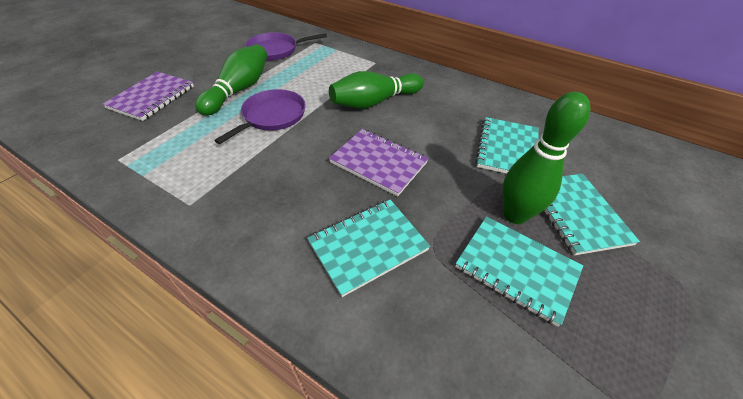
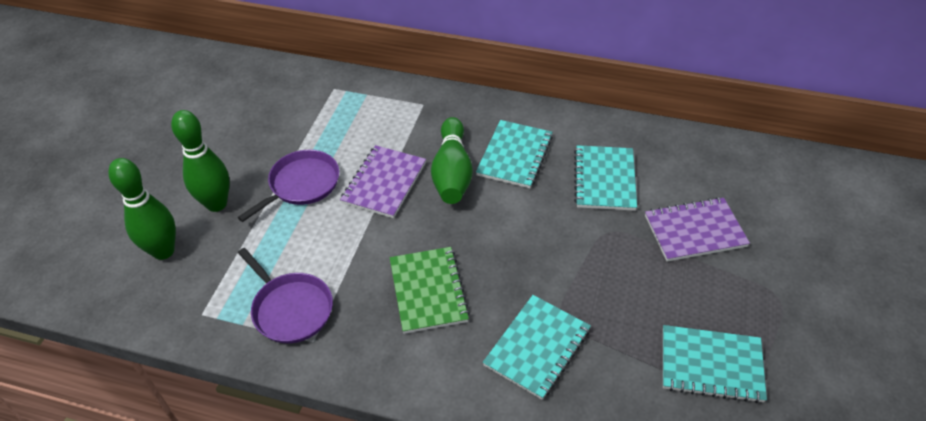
green notebook: none = 0 -> [390,247,470,334] = 1

